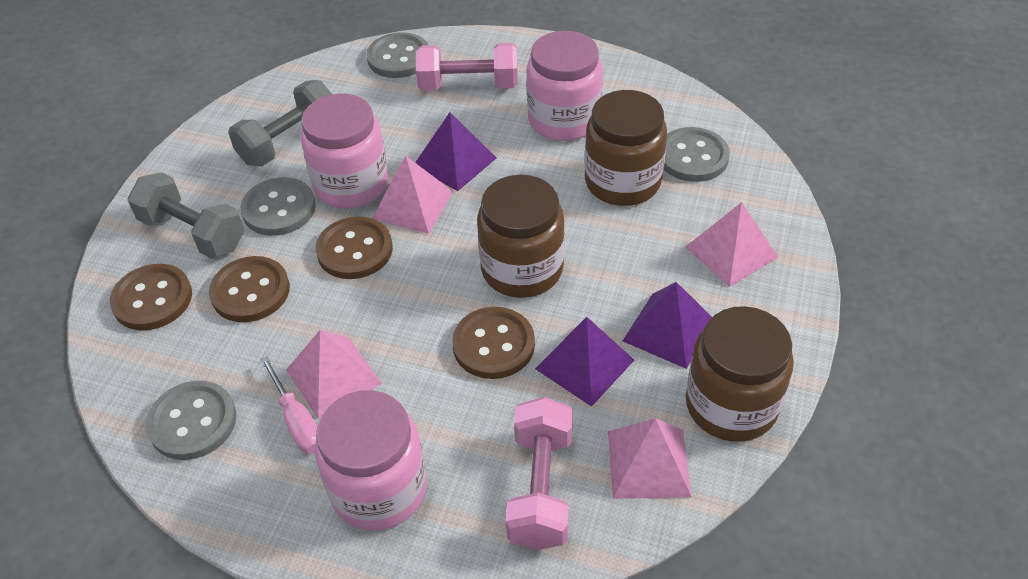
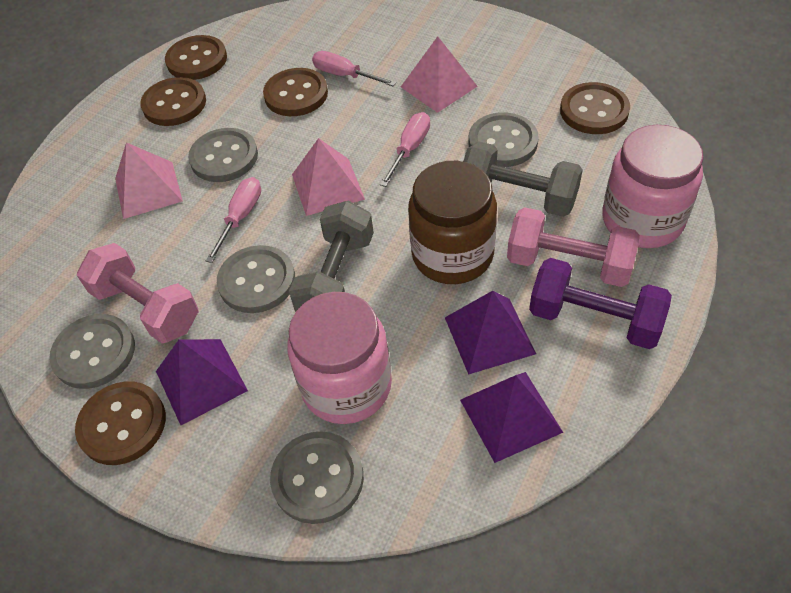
brown button: [110,264,192,330] [209,256,290,322] [316,217,393,279] [452,307,535,379] = 4 -> [75,381,166,465] [140,77,206,126] [165,35,227,80] [263,68,328,116] [560,82,630,134] = 5
brown jar: [477,175,565,298] [585,90,667,206] [686,306,794,442] = 3 -> [408,161,497,284] = 1
grey button: [146,381,236,460] [241,177,316,236] [367,32,428,78] [664,127,730,182] = 4 -> [49,314,135,389] [188,128,258,182] [217,245,295,313] [270,431,364,524] [469,112,539,167] = 5
pink jar: [301,94,388,208] [315,390,427,531] [527,31,603,141] = 3 -> [287,292,392,424] [602,125,704,248] = 2
pink pyramid: [286,330,382,419] [372,155,453,234] [608,418,692,499] [685,202,778,287] = 4 -> [115,142,183,219] [292,138,365,216] [401,36,478,113] = 3
pink screwdriver: [260,356,317,454] = 1 -> [206,177,261,263] [312,51,396,86] [380,112,430,187] = 3
purple dumbbell: none = 0 -> [529,258,672,349] = 1

